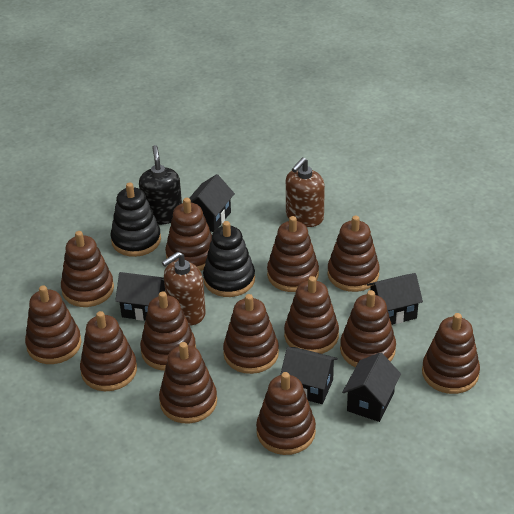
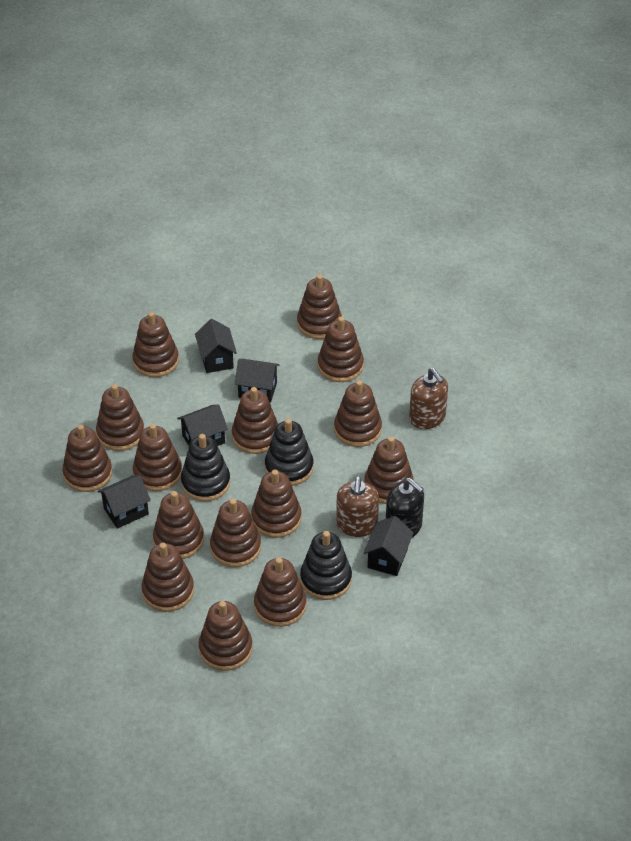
black stacking toy: [111,182,161,257] [203,221,255,297] = 2 -> [181,434,230,501] [265,418,314,486] [300,531,352,600] = 3
brown stacking toy: [25,286,82,364] [61,231,114,307] [80,311,137,391] [140,291,196,371] [159,342,217,424] [165,198,212,271] [223,294,279,374] [256,372,316,455] [267,216,319,292] [284,276,339,354] [328,215,380,292] [340,290,396,367] [422,313,480,394] = 13 -> [62,424,112,492] [96,384,144,451] [132,312,179,377] [133,424,182,491] [141,543,194,612] [153,491,204,559] [199,601,253,671] [210,499,261,567] [232,387,278,454] [251,470,301,538] [254,557,306,627] [297,274,342,339] [318,317,364,382] [334,380,382,447] [364,436,414,504] = 15

